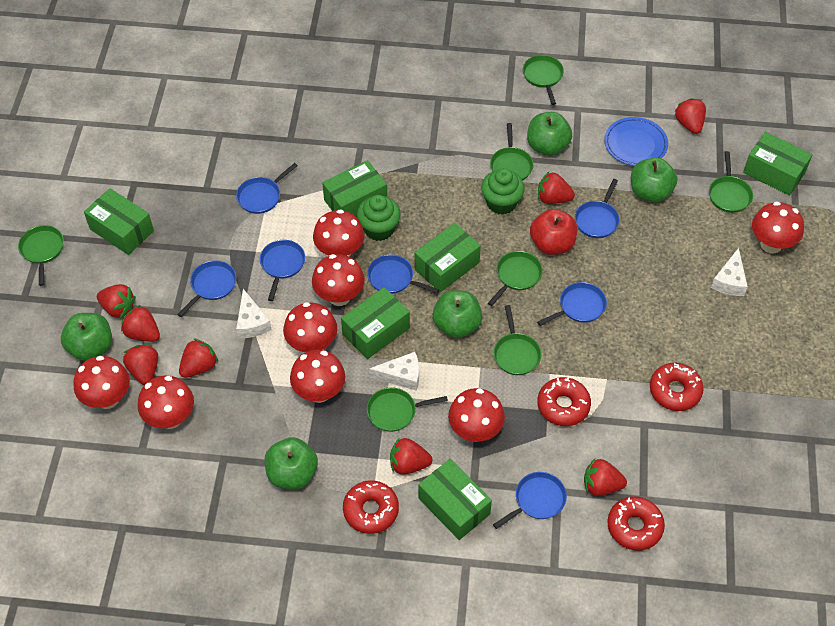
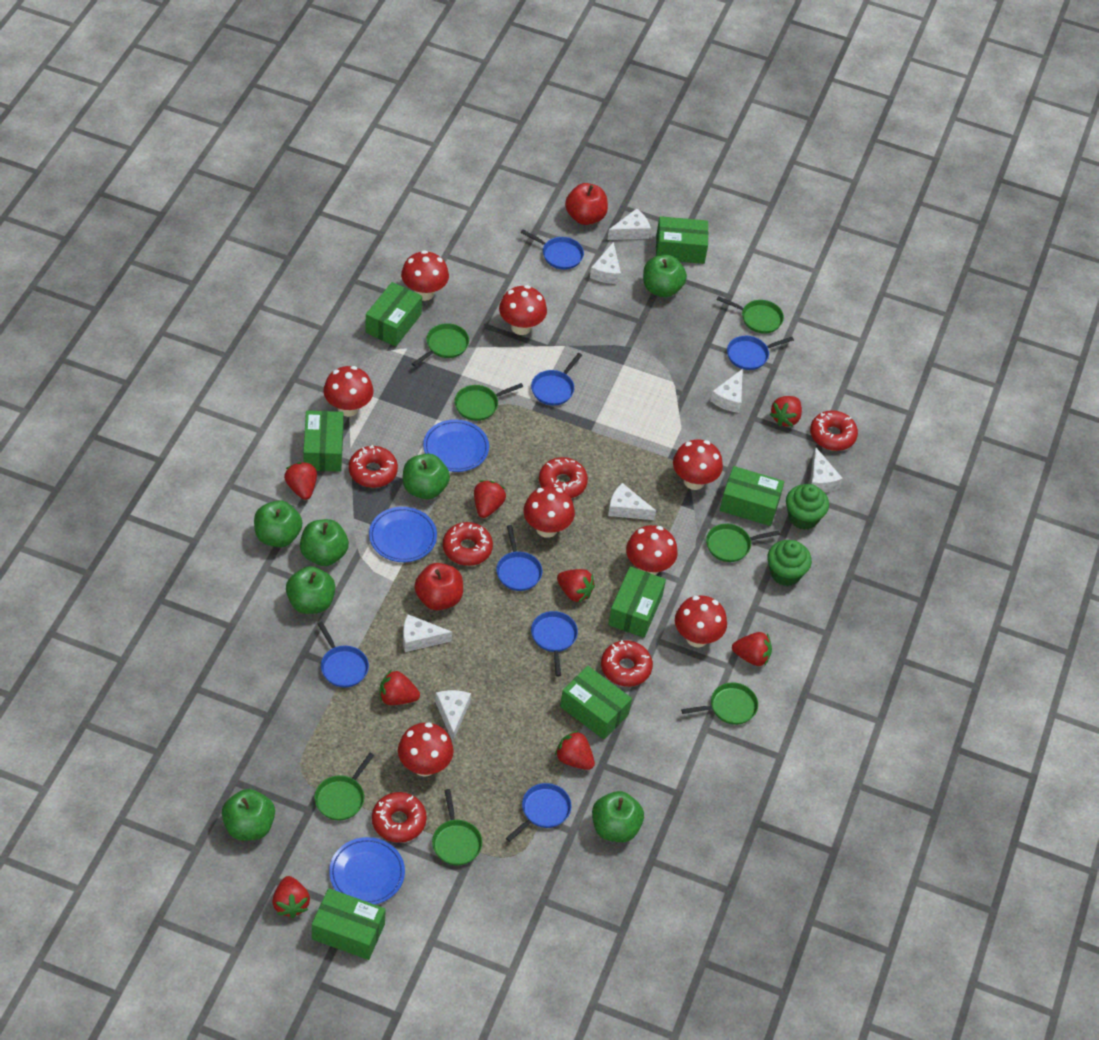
blue plate: [604,117,668,166] = 1 -> [329,837,405,905] [369,507,437,562] [423,419,489,472] = 3
green apple: [61,313,112,361] [265,437,318,490] [433,290,482,338] [527,112,572,156] [631,157,677,202] = 5 -> [222,789,275,841] [254,500,303,547] [286,566,336,614] [300,519,349,566] [403,454,450,499] [592,791,644,842] [643,255,687,297] = 7
green box: [84,188,154,255] [322,160,387,217] [341,287,410,359] [415,223,481,292] [419,459,492,540] [743,132,813,196] = 6 -> [303,411,343,472] [312,888,386,960] [365,282,422,347] [560,666,632,739] [608,566,666,638] [656,216,708,264] [720,466,784,526] = 7
red apple: [530,209,577,255] = 1 -> [414,563,463,610] [565,183,608,225] = 2
red donut: [343,480,399,534] [537,377,591,426] [607,497,665,551] [650,363,704,411] = 4 -> [349,445,398,488] [372,792,427,843] [443,522,493,566] [539,457,588,498] [601,640,653,687] [810,410,858,451] = 6
white cheese: [236,289,272,338] [369,352,419,391] [711,248,748,296] = 3 -> [403,614,452,652] [435,690,471,742] [590,242,621,284] [607,208,651,240] [608,483,656,520] [710,369,743,413] [810,447,843,492] = 7

